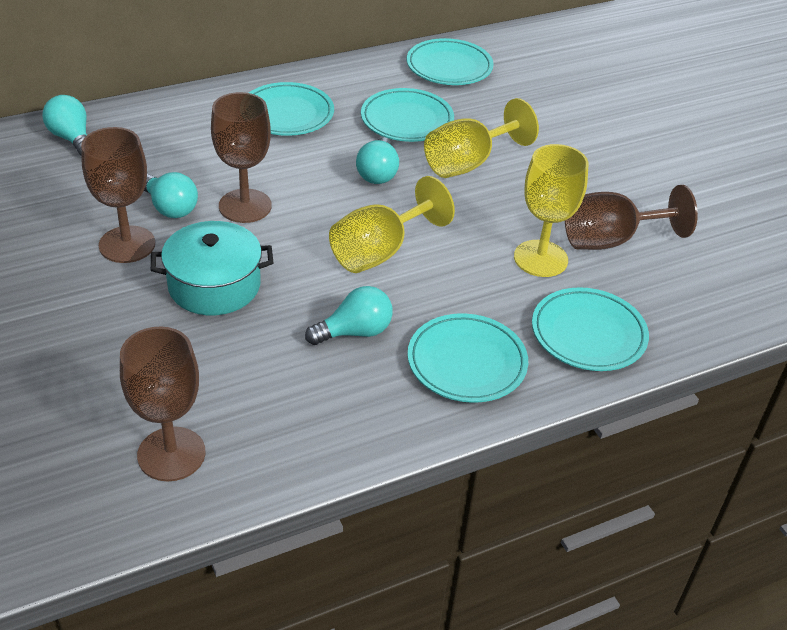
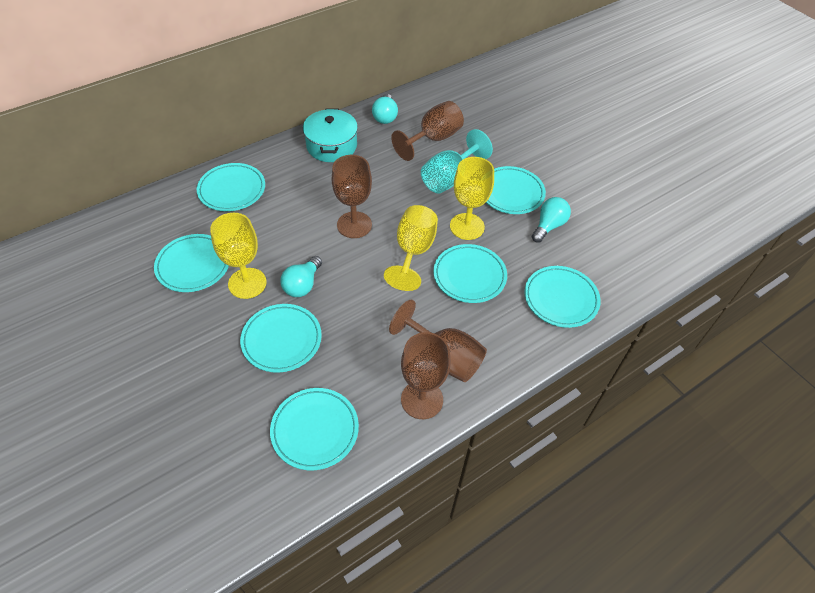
turquoise goblet: none = 0 -> [421,129,493,194] = 1
turquoise light bulb: [42,95,87,155] [144,172,198,218] [305,286,393,345] [356,138,399,184] = 4 -> [280,256,322,297] [372,94,398,124] [532,197,571,243] = 3
turquoise plate: [249,82,334,136] [361,88,454,142] [407,38,494,85] [407,313,528,403] [532,287,649,371] = 5 -> [154,234,229,292] [197,163,265,211] [240,304,322,372] [270,388,359,470] [433,244,507,303] [486,166,546,214] [524,266,601,328] = 7

